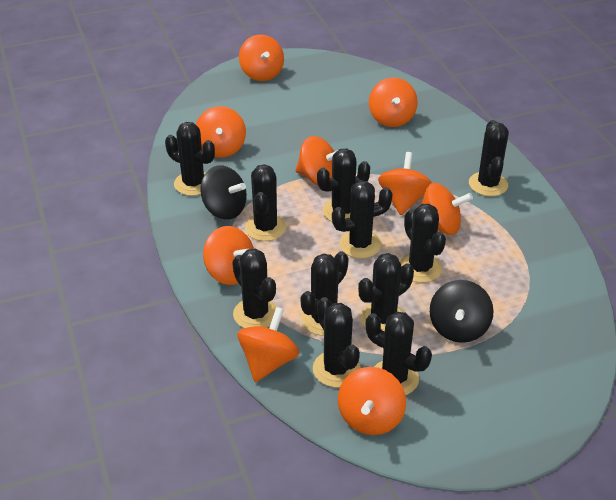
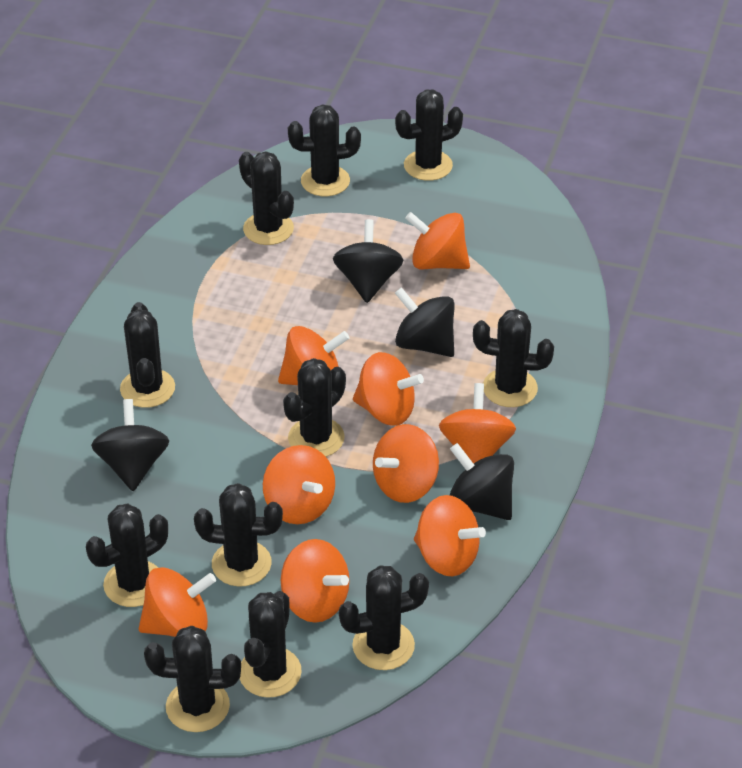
black spinning top: [200,165,247,220] [430,280,494,343] = 2 -> [91,399,169,491] [333,219,404,303] [395,287,454,357] [450,443,514,520] = 4

